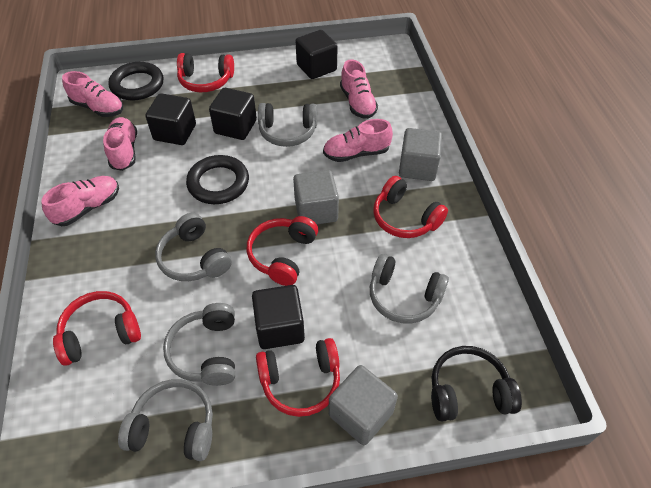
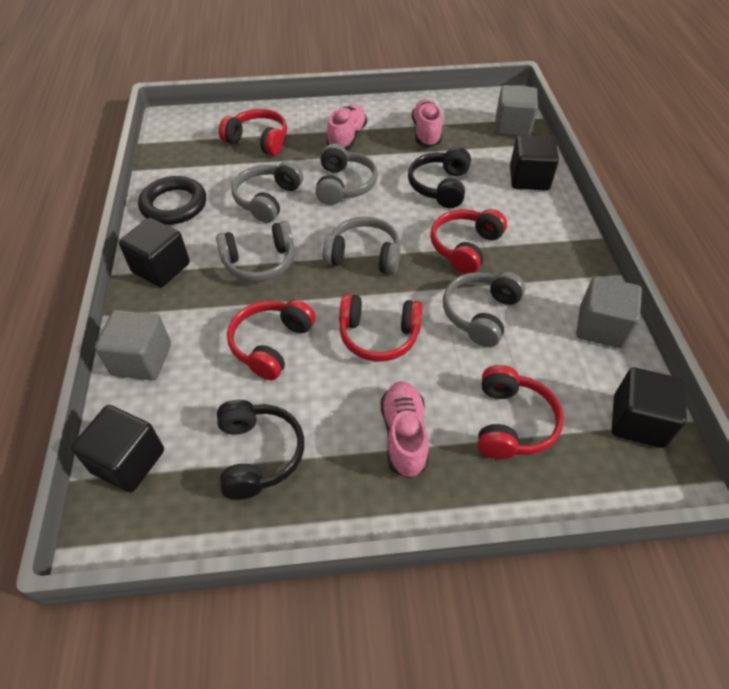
black headphones: [431,346,522,422] = 1 -> [217,400,304,500] [408,147,471,208] = 2
black ring: [108,62,163,101] [186,155,249,204] = 2 -> [138,176,206,225] = 1
pink shoe: [41,176,119,226] [62,71,123,117] [103,117,137,171] [323,119,393,162] [340,59,378,119] = 5 -> [326,104,367,151] [381,381,429,478] [412,99,442,147] = 3

